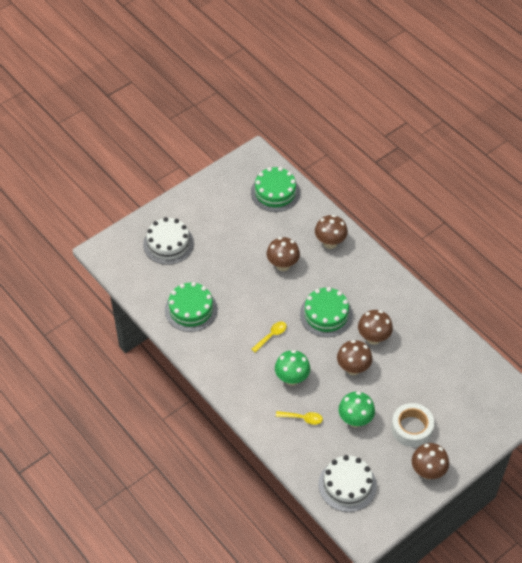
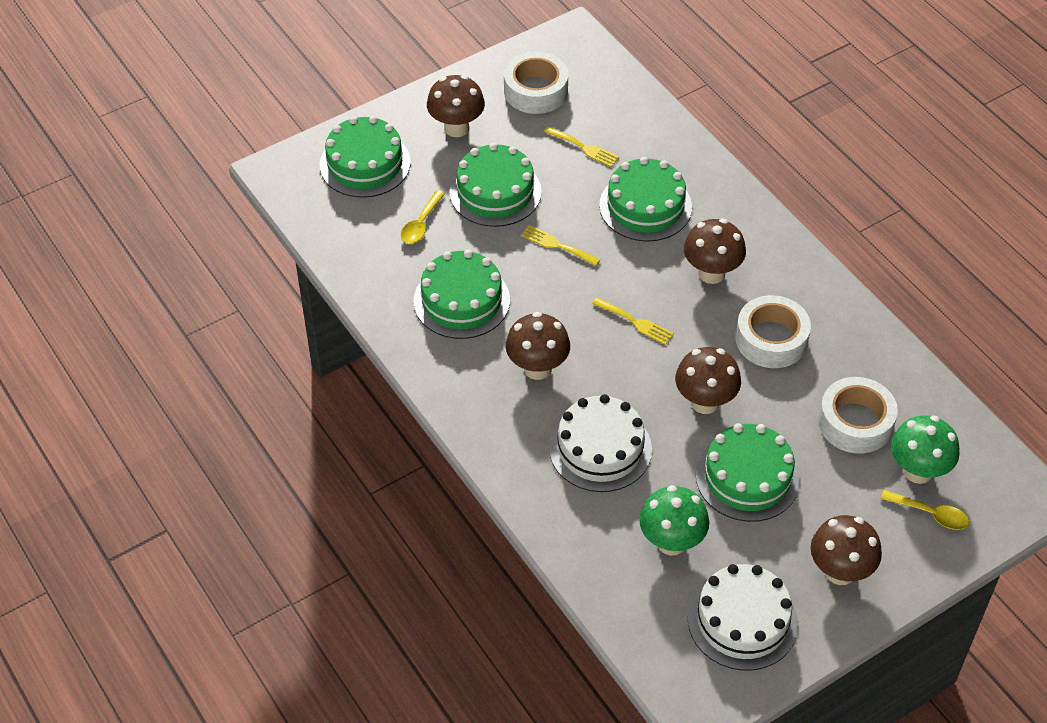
green cake: [165,282,218,332] [251,167,300,212] [300,287,353,337] = 3 -> [320,116,411,198] [413,250,510,339] [449,143,542,227] [599,157,692,242] [696,423,800,522] = 5
white tape: [391,403,434,447] = 1 -> [504,52,568,114] [735,295,811,368] [818,377,898,454] = 3
yellow fork: none = 0 -> [521,225,600,266] [544,126,619,167] [592,297,674,345] = 3

